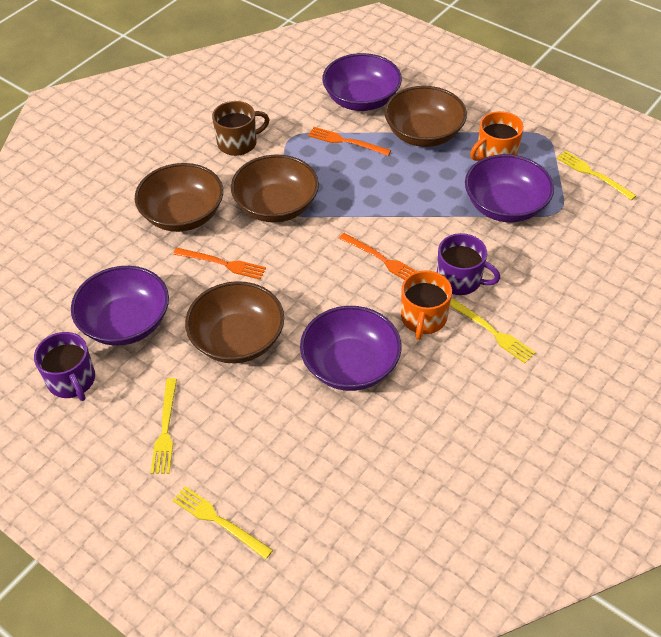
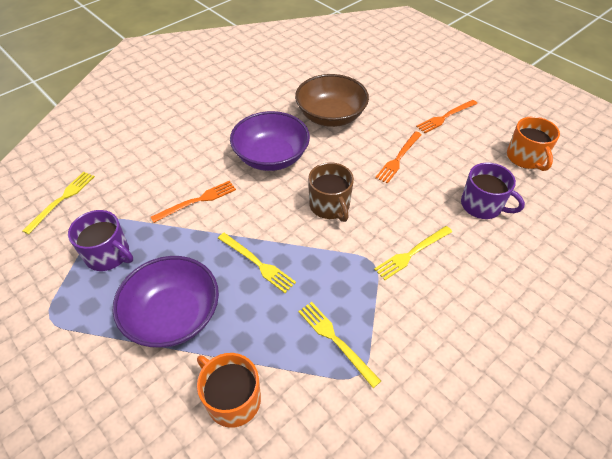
brown bowl: [135,163,223,232] [185,281,284,363] [231,155,319,223] [384,86,467,147] = 4 -> [295,74,369,127] = 1
purple bowl: [71,266,169,346] [300,306,401,391] [322,53,402,111] [465,154,554,222] = 4 -> [113,256,219,348] [230,111,310,171] = 2

